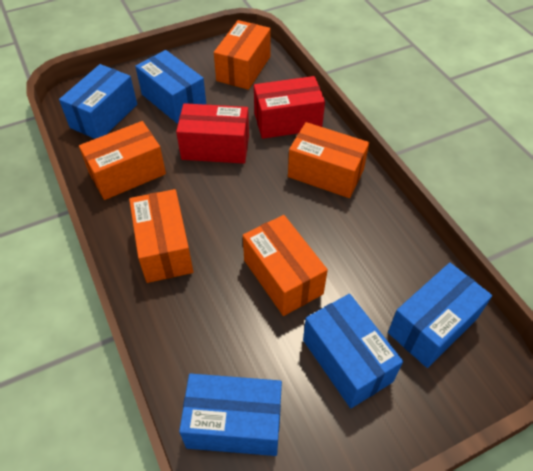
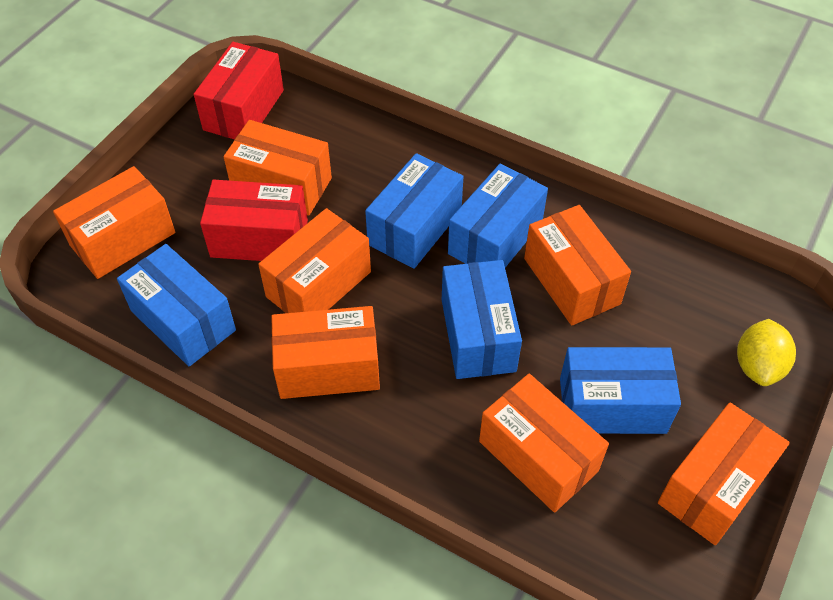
orange box: [79,121,166,200] [129,189,193,283] [214,20,271,90] [243,215,328,316] [288,122,369,198] = 5 -> [53,166,175,279] [224,120,332,216] [258,208,371,313] [271,306,380,399] [479,374,609,513] [524,205,631,326] [658,402,790,545] = 7
yellow lemon: none = 0 -> [737,319,796,386] = 1

